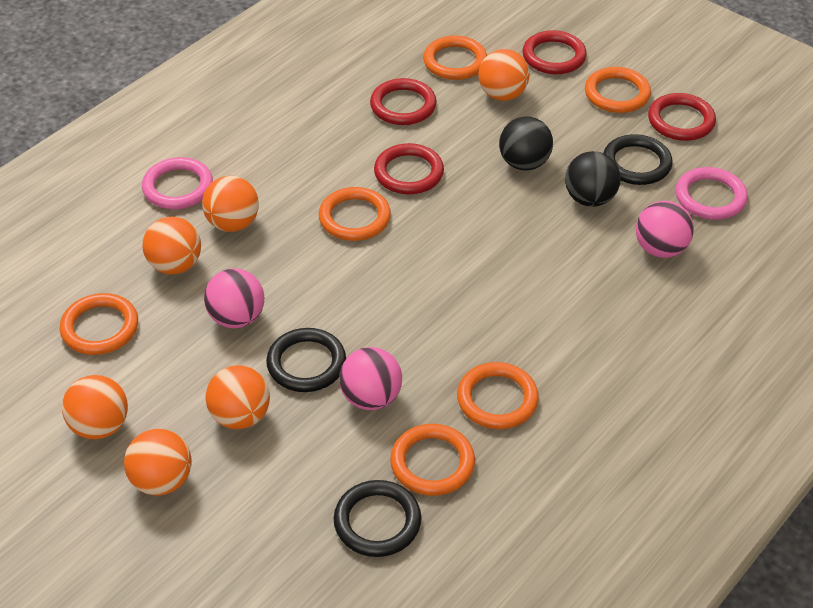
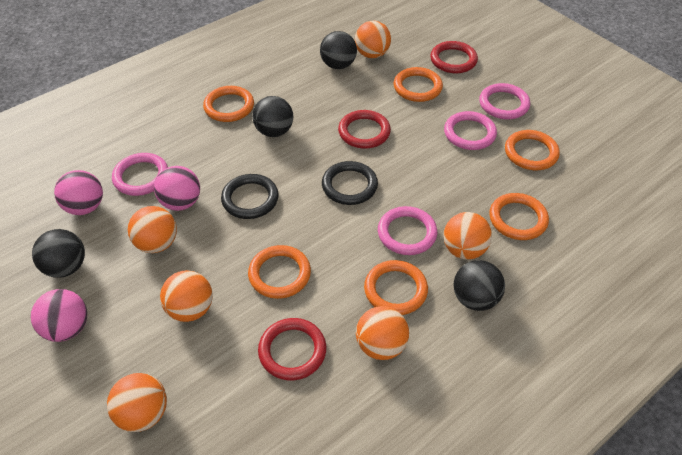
black ball: [499,116,553,170] [565,151,621,207] = 2 -> [32,229,85,278] [252,96,293,137] [320,31,357,69] [454,260,505,311] = 4
black ring: [266,328,346,392] [334,480,421,557] [603,134,672,185] = 3 -> [221,174,279,219] [322,161,378,205] = 2
pink ring: [142,157,213,209] [676,167,748,220] = 2 -> [112,153,168,196] [378,206,437,255] [444,111,497,150] [479,83,530,119] = 4
red ring: [370,78,437,125] [374,143,444,194] [522,30,587,74] [648,93,716,141] = 4 -> [258,318,326,380] [338,110,391,149] [430,41,478,73] = 3

